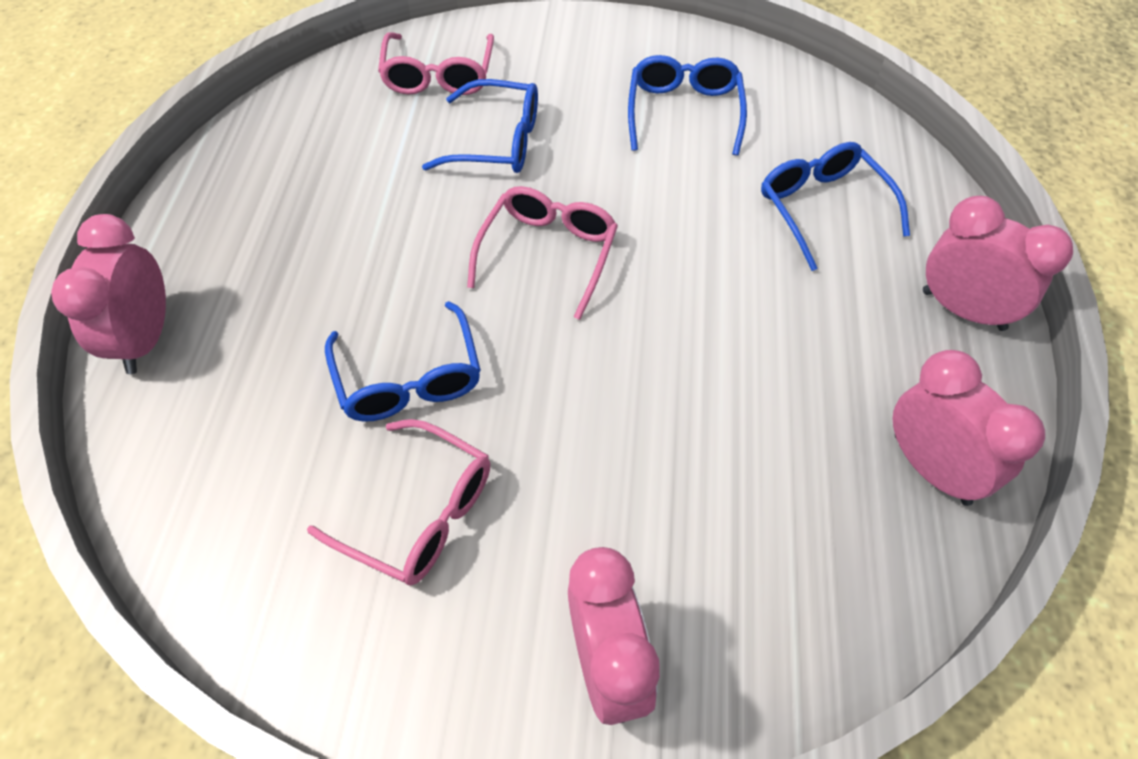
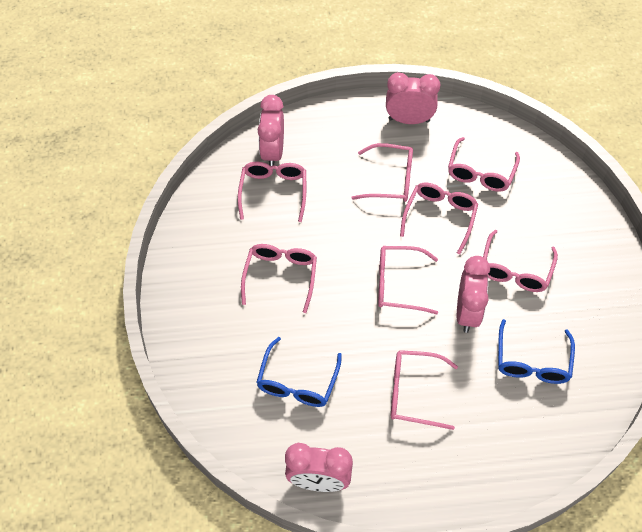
blue glasses: [325,301,481,422] [422,79,538,173] [628,55,747,156] [761,142,910,271] = 4 -> [256,337,342,407] [498,319,575,384] = 2
pink glasses: [307,419,490,586] [378,33,494,95] [467,186,618,320] = 3 -> [238,162,306,222] [241,244,317,313] [351,143,413,202] [378,246,438,314] [391,350,458,430] [400,183,478,255] [448,137,520,192] [483,230,558,292] = 8

